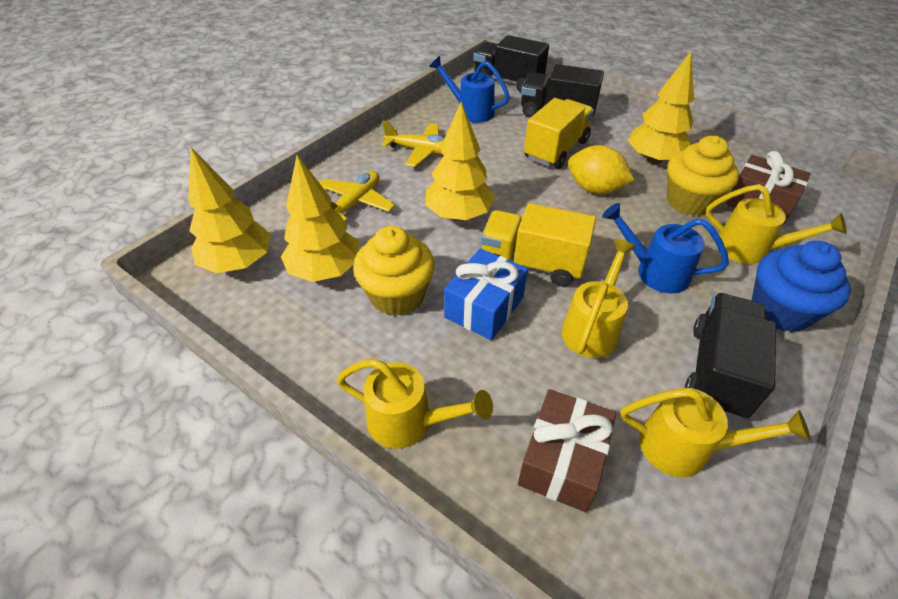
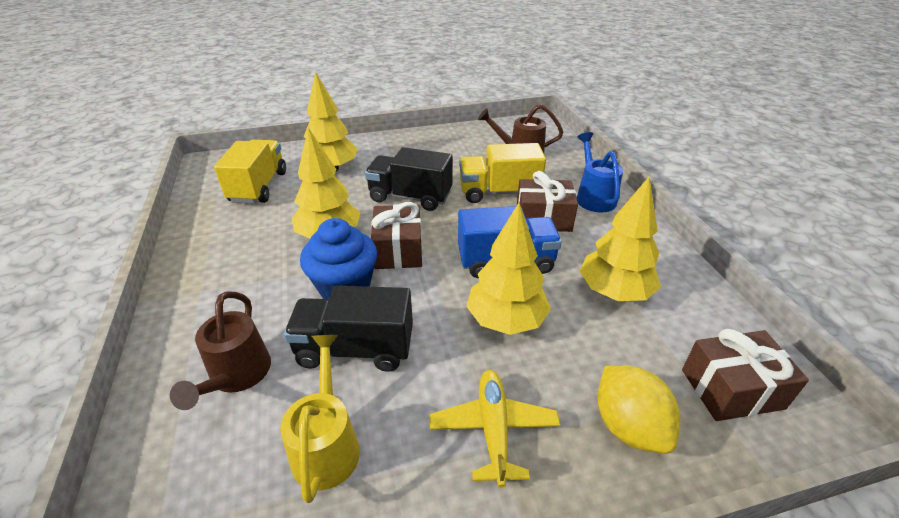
black truck: [473,35,549,92] [521,64,604,119] [685,293,776,420] = 3 -> [284,285,413,372] [365,147,453,211] = 2
blue gift: [444,248,528,340] = 1 -> none = 0
blue truck: none = 0 -> [458,206,562,278] = 1
blue watering can: [429,56,510,123] [602,203,729,293] = 2 -> [577,132,623,212] = 1
brown gift: [518,389,616,512] [726,151,811,225] = 2 -> [371,202,422,269] [517,171,578,232] [682,329,809,421] = 3
brown watering can: none = 0 -> [170,291,271,410] [478,104,563,153] = 2
yellow cupcake: [353,226,435,316] [667,136,739,216] = 2 -> none = 0
yellow plane: [320,171,395,222] [382,121,445,167] = 2 -> [430,370,560,488] = 1
yellow watering can: [337,359,493,449] [561,239,636,358] [621,388,810,478] [705,184,847,264] = 4 -> [280,335,360,503] = 1

